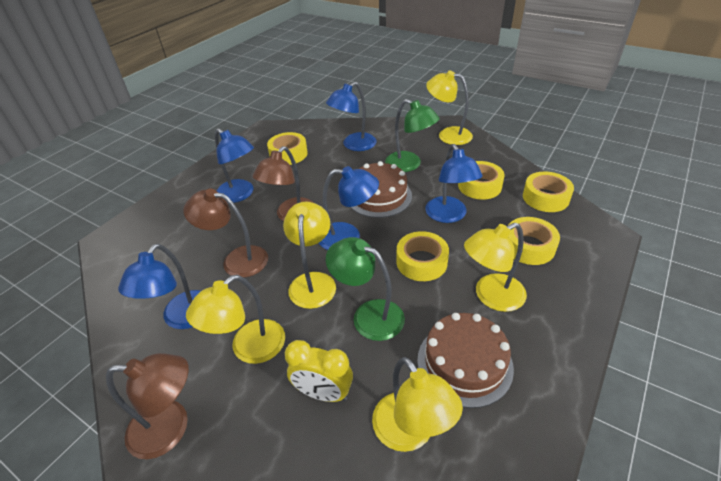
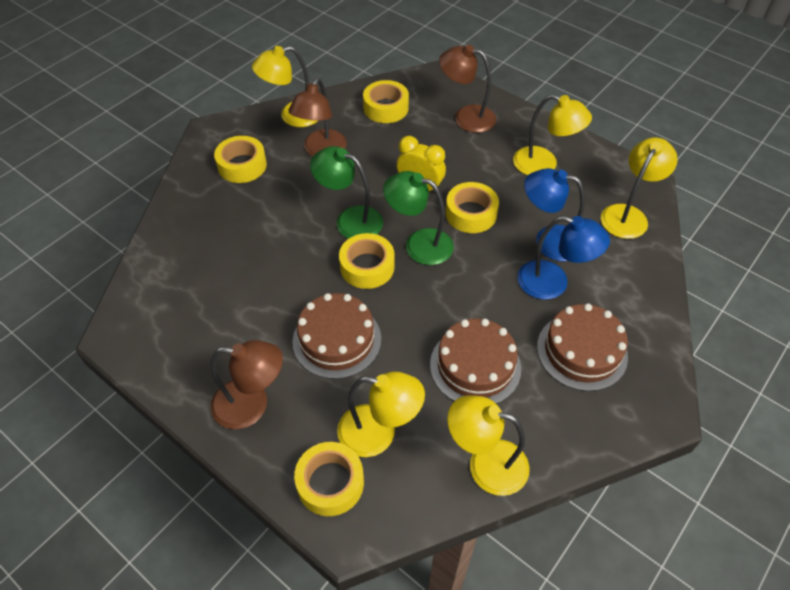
blue lamp: [118,244,201,329] [215,128,254,203] [319,166,379,250] [326,82,377,151] [425,144,483,223] = 5 -> [518,216,610,299] [524,168,585,262] = 2
brown cake: [351,161,412,218] [417,313,514,408] = 2 -> [293,293,381,379] [430,318,521,404] [537,303,628,391] = 3

